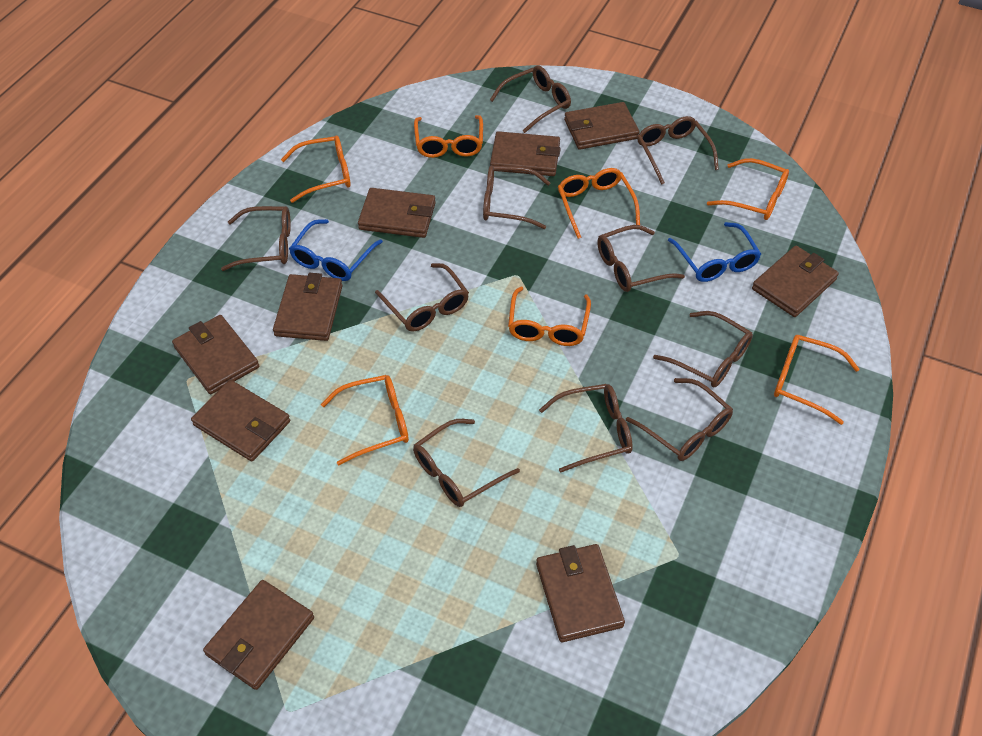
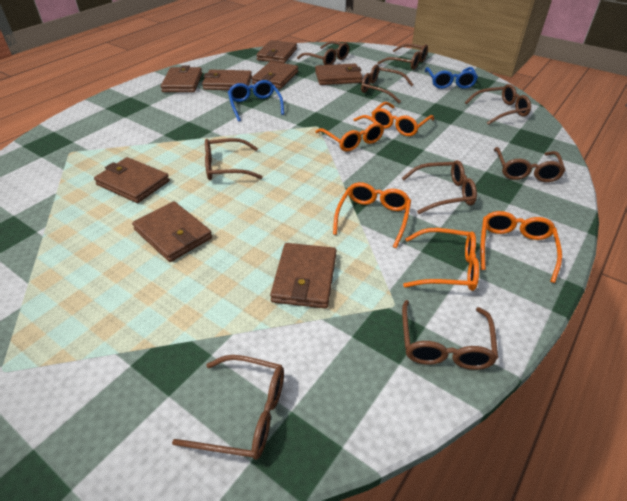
brown glasses: [221,206,291,271] [375,263,469,332] [413,419,520,507] [483,165,550,229] [490,66,571,133] [539,384,633,473] [597,225,685,292] [626,378,733,461] [637,116,719,185] [653,311,753,387] = 10 -> [172,355,284,460] [205,138,262,180] [297,41,349,65] [361,64,414,103] [378,44,428,70] [402,160,477,214] [402,300,498,370] [465,84,531,125] [494,147,566,182] = 9
brown wallet: [172,315,259,394] [191,380,290,462] [203,580,314,690] [273,273,343,341] [358,188,436,238] [490,131,561,176] [536,544,625,642] [564,102,640,150] [752,246,839,317] = 9 -> [94,157,170,203] [132,201,212,262] [161,65,202,92] [202,69,252,90] [252,61,298,89] [256,40,297,63] [270,243,337,309] [315,64,363,85] = 8
orange glasses: [281,136,351,203] [321,375,409,466] [414,115,483,158] [508,286,591,346] [558,168,640,239] [707,158,789,220] [774,335,859,425] = 7 -> [315,115,384,152] [333,182,411,248] [372,102,434,136] [403,228,479,291] [480,211,562,283] = 5

